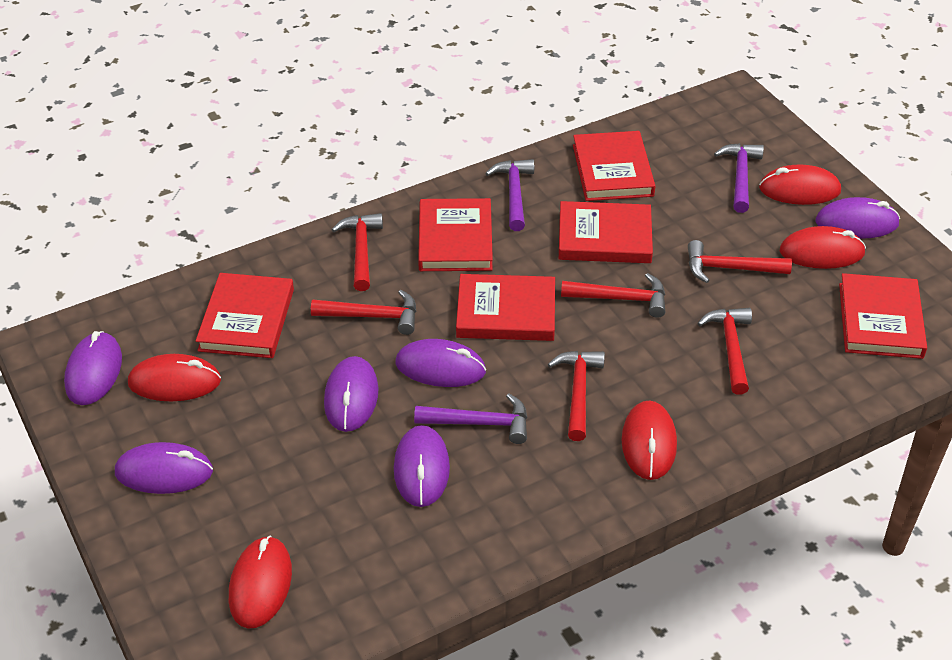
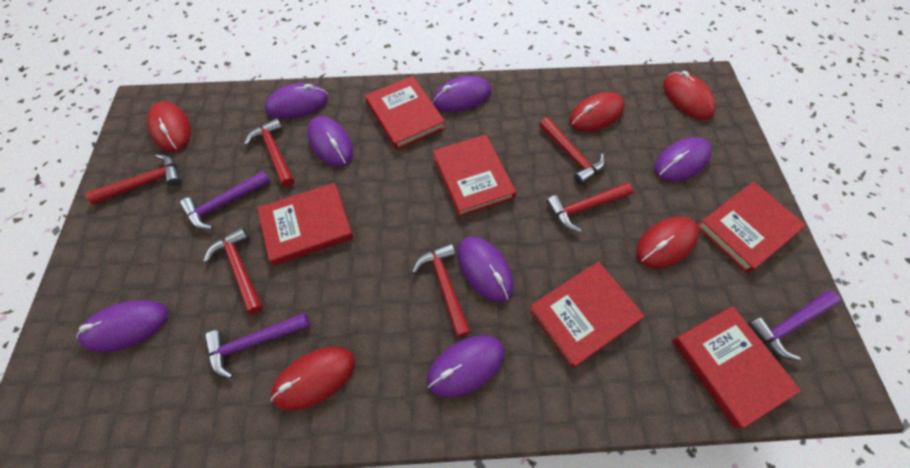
purple mouse: [64,331,122,405] [115,442,213,494] [324,356,378,432] [394,425,450,507] [396,339,486,387] [815,197,900,239] = 6 -> [76,300,168,352] [265,83,328,119] [307,116,353,167] [427,335,505,397] [432,76,491,112] [457,236,514,302] [654,137,712,182] = 7

